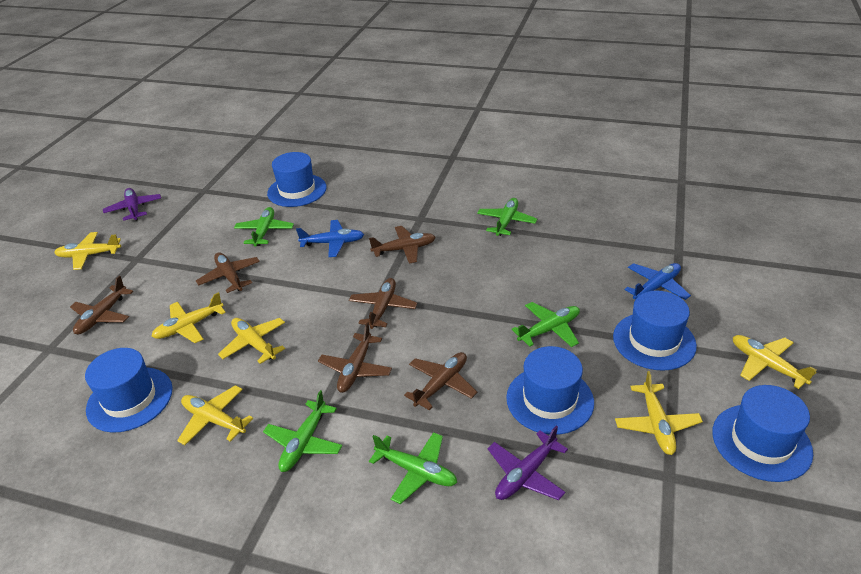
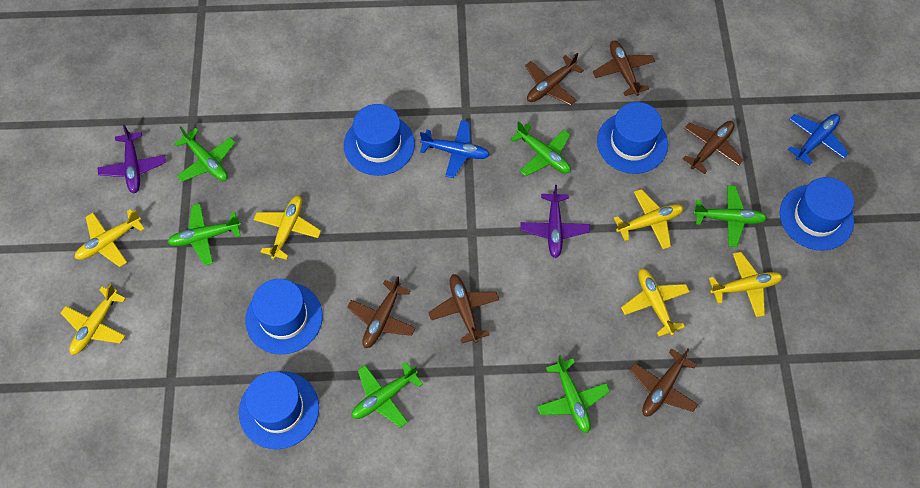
green plane: [234,207,294,247] [263,390,342,472] [369,432,457,504] [477,198,537,236] [512,302,580,347] = 5 -> [167,203,241,266] [174,126,236,182] [351,362,423,428] [511,121,571,176] [537,355,610,433] [693,185,767,247] = 6

